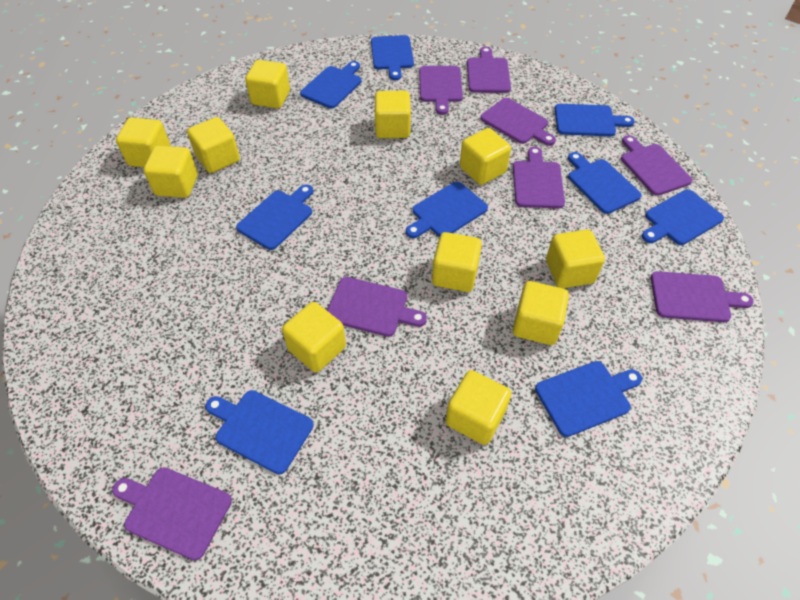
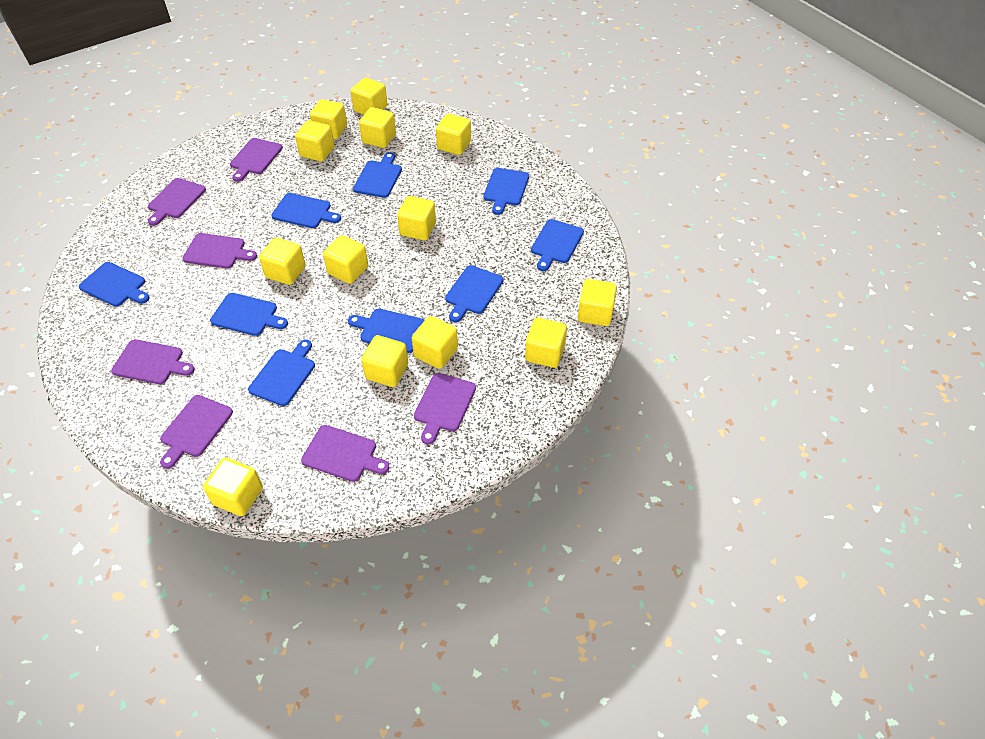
purple cutting board: [112,467,232,561] [327,277,427,337] [419,66,463,115] [467,47,511,93] [480,98,556,146] [513,147,565,208] [621,135,693,196] [651,271,754,322] = 8 -> [111,339,195,384] [148,178,206,226] [160,395,233,469] [183,233,257,268] [230,138,282,182] [301,425,389,482] [414,373,476,445] = 7
yellow cube: [116,117,171,167] [144,146,198,198] [187,117,240,173] [245,60,290,108] [282,302,346,372] [375,91,411,138] [432,232,482,292] [446,370,511,445] [460,128,511,185] [513,281,569,345] [546,229,605,288] = 11 -> [203,458,263,516] [259,238,306,285] [295,120,335,162] [310,99,347,139] [323,235,368,284] [351,78,388,115] [359,107,396,148] [361,335,408,387] [397,196,436,240] [412,316,458,369] [436,114,471,155] [525,318,567,368] [578,279,617,326] = 13

